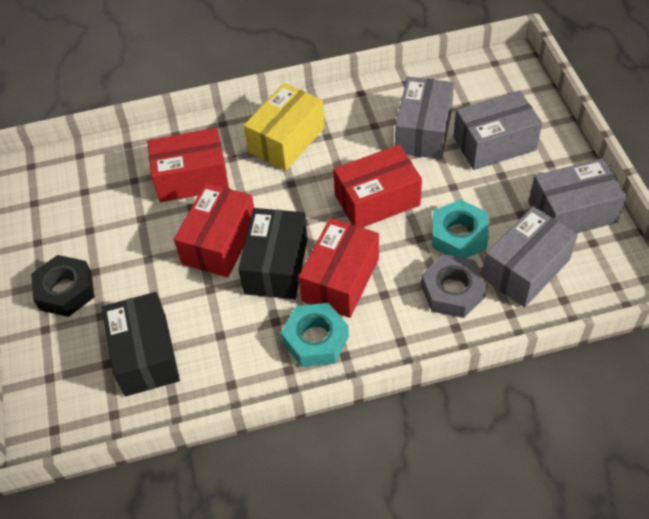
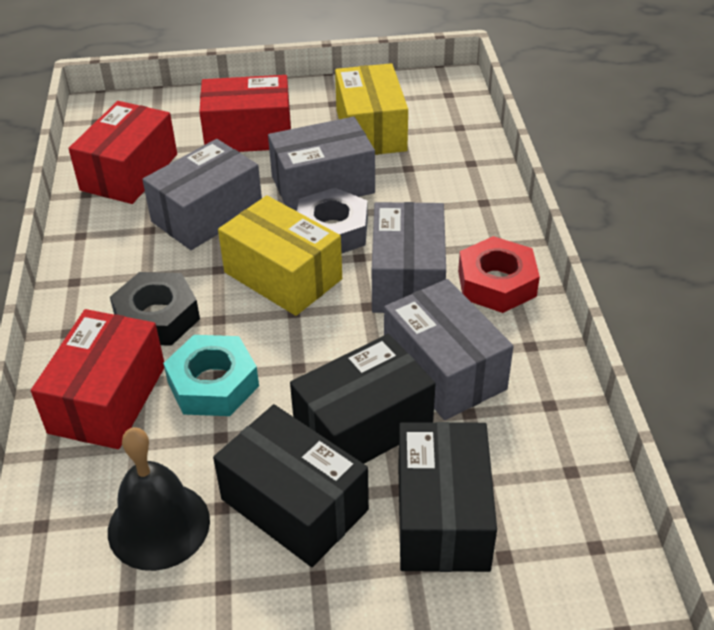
black bell: none = 0 -> [108,427,210,571] = 1
black box: [102,292,180,396] [238,208,308,299] = 2 -> [213,404,369,567] [290,334,436,464] [398,422,497,572] = 3
red box: [147,128,229,202] [174,183,254,277] [298,218,379,318] [333,145,422,228] = 4 -> [31,309,164,449] [68,101,177,204] [199,75,291,152] = 3
red nut: none = 0 -> [458,236,540,313] = 1
turquoise nut: [281,303,349,367] [432,199,489,259] = 2 -> [163,335,259,416] = 1
yellow box: [244,83,325,171] = 1 -> [218,195,342,316] [335,63,408,155] = 2

